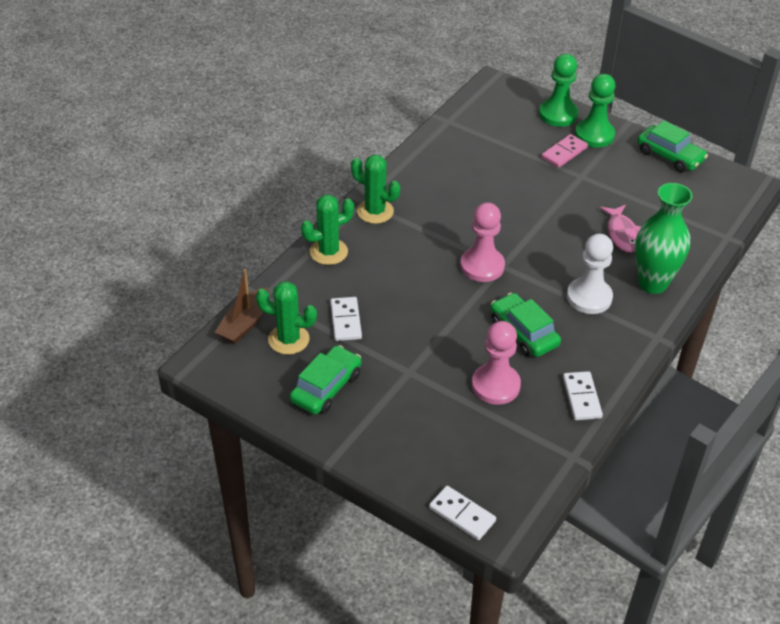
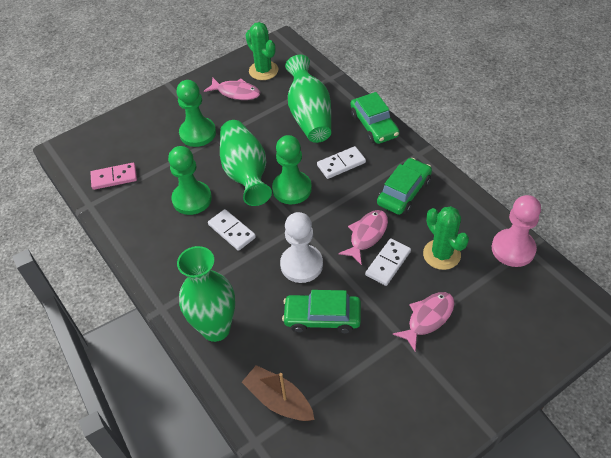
green cactus: [256,281,317,355] [301,194,354,265] [351,155,400,224] = 3 -> [246,22,278,80] [423,206,469,270] = 2
green pawn: [539,54,578,127] [575,74,615,148] = 2 -> [168,146,212,215] [176,80,216,147] [272,135,312,204] = 3
green vase: [635,183,693,294] = 1 -> [177,246,235,342] [220,120,272,206] [285,55,331,143] = 3
pink fish: [600,205,641,253] = 1 -> [204,78,260,100] [338,210,388,265] [392,292,455,351] = 3
pink pawn: [460,202,505,282] [472,321,521,405] = 2 -> [492,195,541,267] = 1

